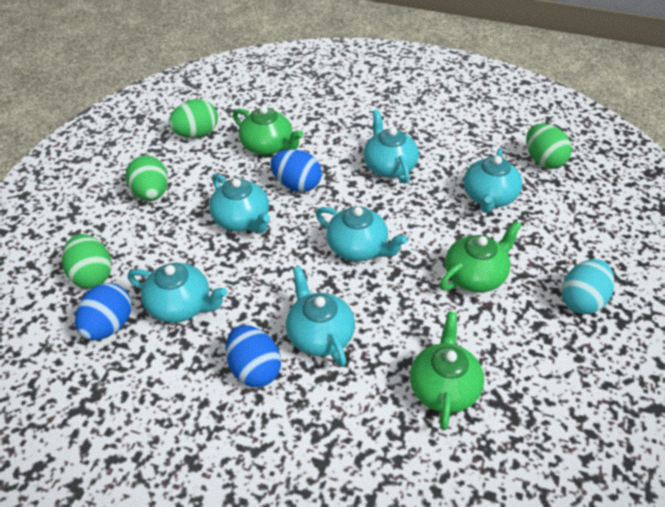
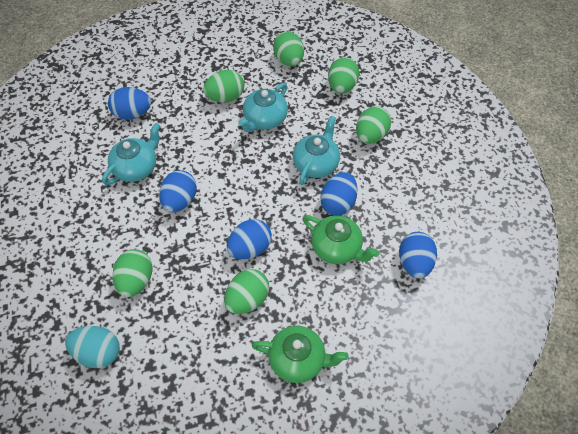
blue egg: [75,283,132,340] [225,325,281,388] [270,149,322,192] = 3 -> [108,87,151,120] [159,170,197,213] [227,219,272,259] [320,172,357,216] [399,232,437,278] = 5
green egg: [62,234,112,288] [125,155,168,201] [169,99,218,138] [526,123,572,169] = 4 -> [112,249,153,297] [203,70,244,102] [224,269,269,314] [273,31,304,67] [328,57,359,94] [356,106,391,144] = 6
green teapot: [233,106,303,155] [410,311,484,430] [440,221,522,293] = 3 -> [252,326,349,383] [303,215,379,264] = 2
turquoise teapot: [128,263,227,323] [209,174,270,233] [286,266,355,367] [316,206,407,261] [363,110,419,184] [463,148,522,213] = 6 -> [102,123,160,185] [238,83,288,132] [293,116,340,185] = 3

